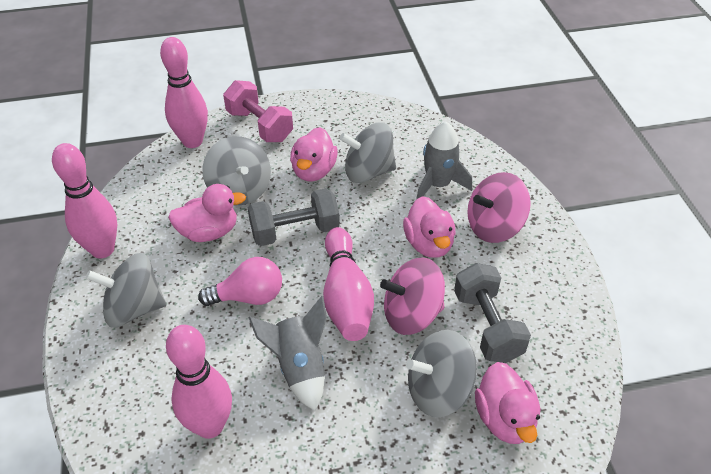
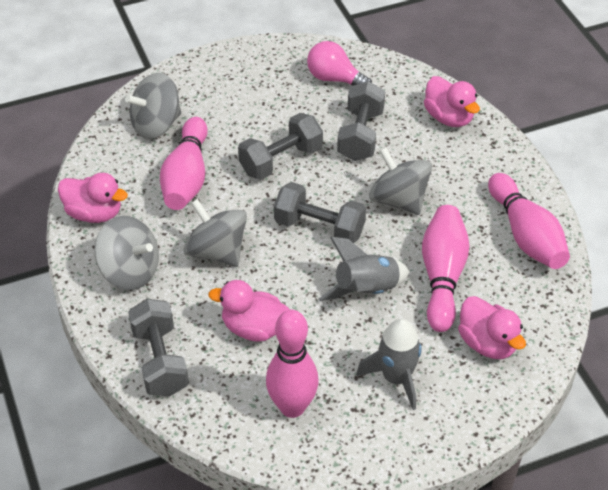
grey dumbbell: [248,188,340,246] [454,263,531,363] = 2 -> [128,299,189,397] [238,113,323,180] [274,182,366,243] [337,81,385,161] = 4
pink dumbbell: [223,80,293,142] = 1 -> none = 0
pink spinning top: [380,257,445,335] [467,172,531,243] = 2 -> none = 0

